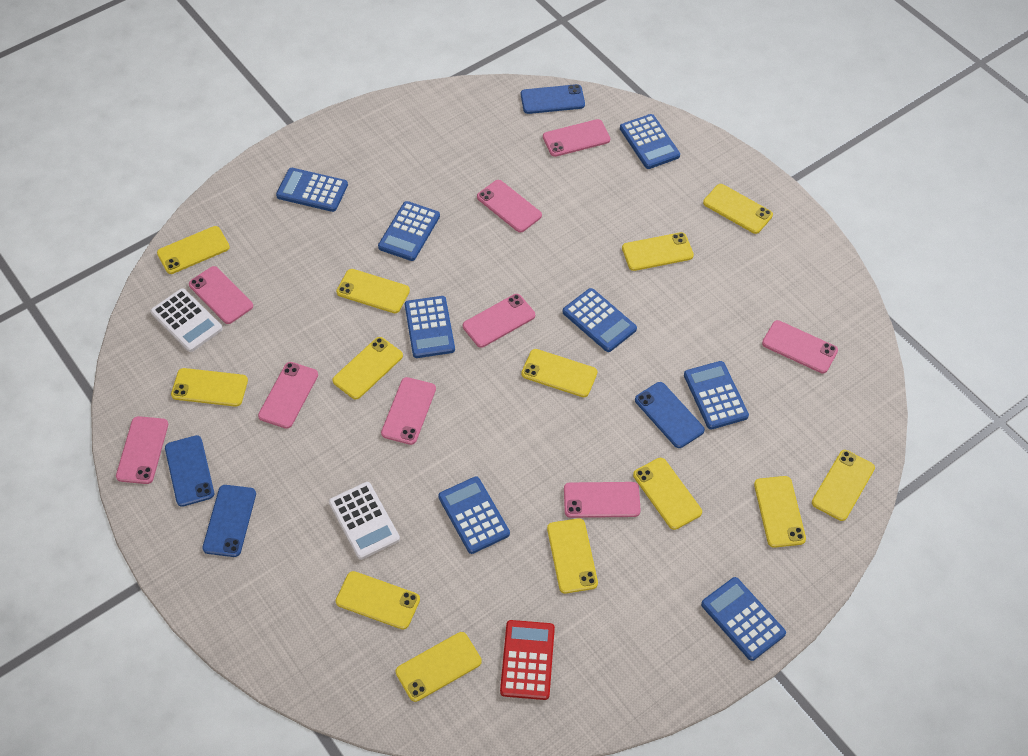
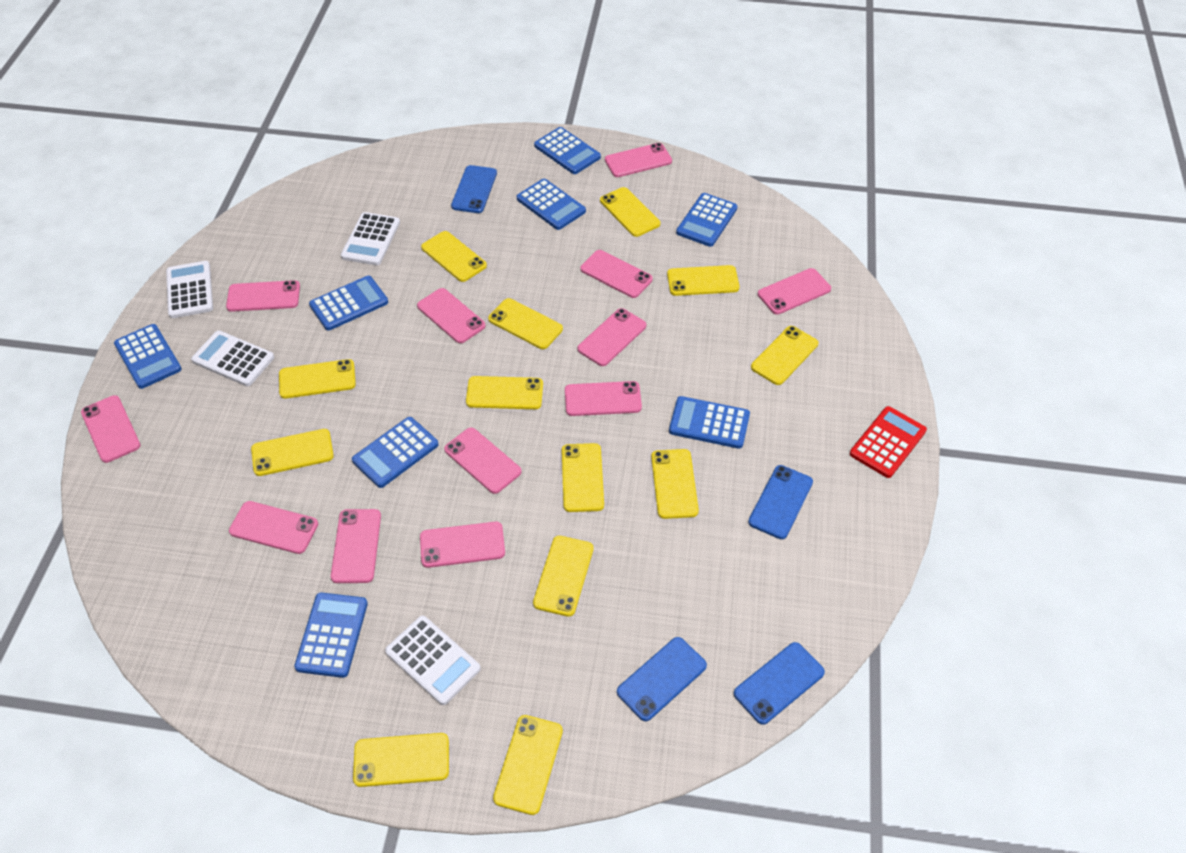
pink phone: [116,416,168,484] [189,266,253,324] [258,362,318,429] [381,377,436,445] [463,294,535,348] [477,180,542,232] [543,119,610,157] [564,482,641,518] [762,320,838,373] = 9 -> [81,395,141,463] [226,280,300,312] [229,501,318,554] [331,509,381,583] [417,288,486,343] [420,522,505,568] [444,428,522,494] [565,381,642,416] [577,308,646,366] [580,250,653,298] [605,143,672,177] [758,268,831,314] = 12
white calculator: [150,288,223,352] [329,482,400,560] = 2 -> [166,261,213,318] [191,331,274,386] [341,212,400,265] [385,615,481,705] = 4

